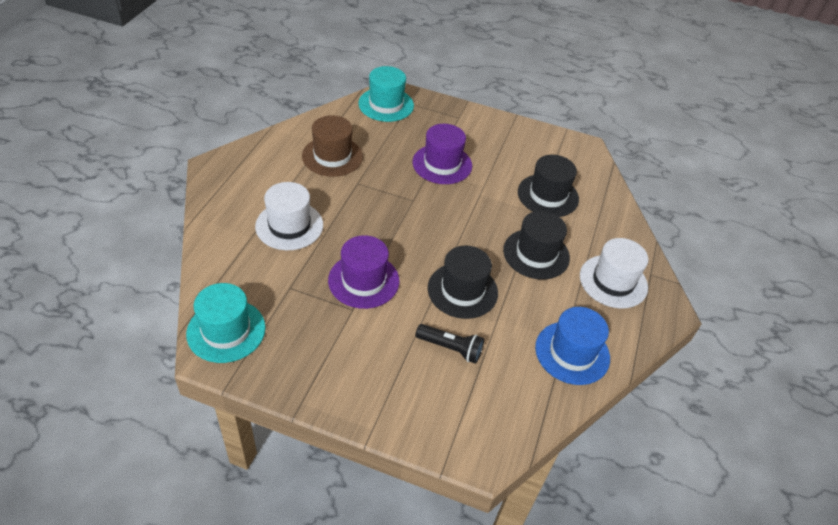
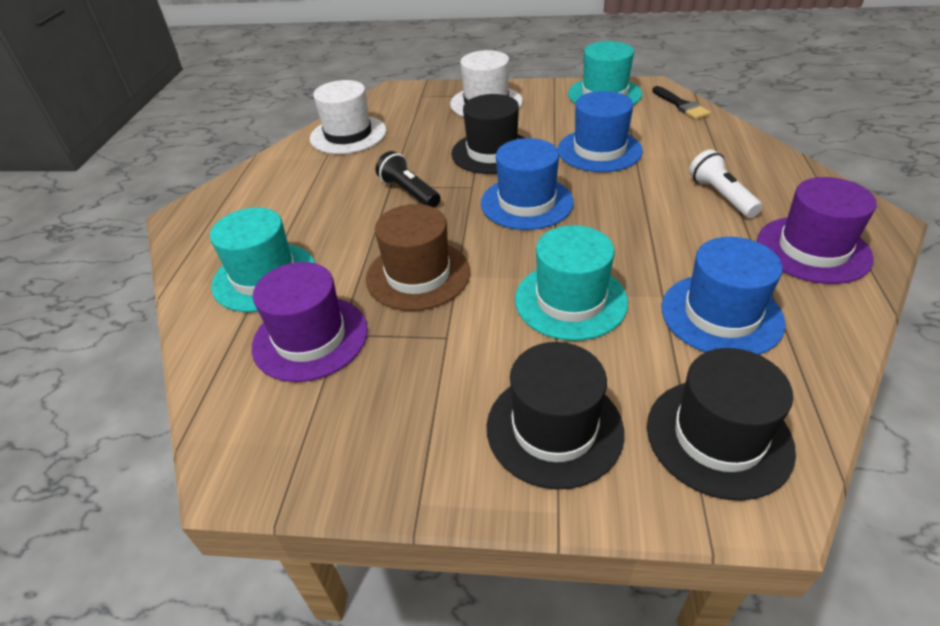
black brush: none = 0 -> [652,86,711,119] = 1
blue hat: [535,307,610,385] = 1 -> [481,138,574,230] [558,91,643,172] [662,237,786,355] = 3
turquoise hat: [186,283,266,363] [358,66,414,122] = 2 -> [210,207,315,312] [515,225,628,341] [568,41,642,105] = 3
white flashlight: none = 0 -> [689,149,762,218] = 1

